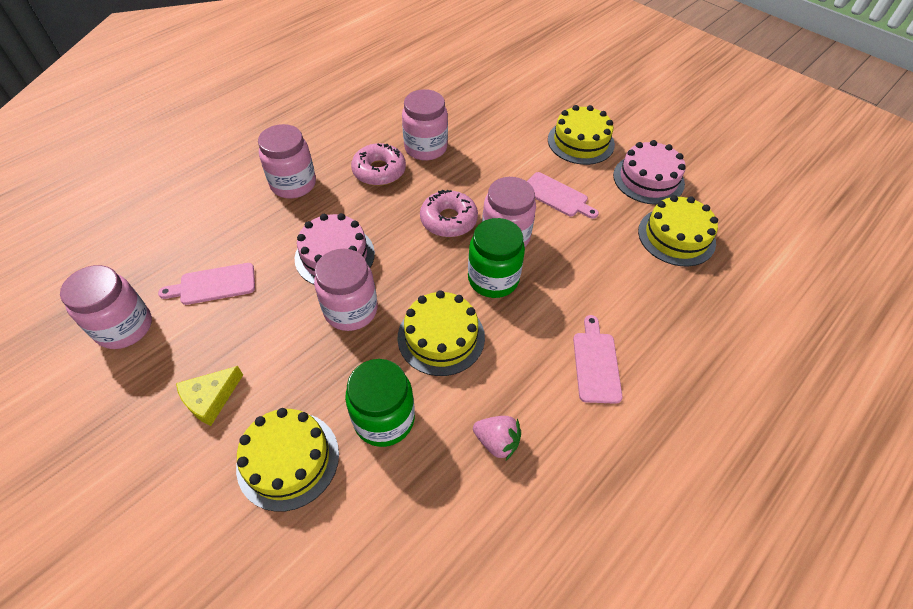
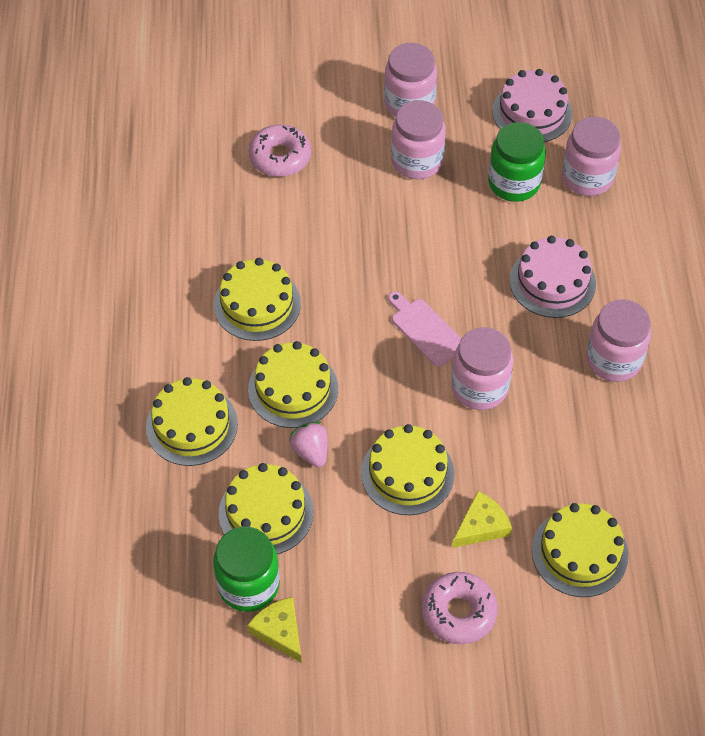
pink cutting board: [158,263,255,305] [527,172,599,219] [573,315,623,404] = 3 -> [388,291,462,367] = 1
yellow cake: [236,408,339,512] [397,290,485,376] [548,105,615,165] [638,195,718,267] = 4 -> [146,377,238,466] [214,258,301,341] [219,463,313,554] [248,341,338,428] [361,424,454,515] [532,503,629,597] = 6
yellow cheese: [176,366,243,426] = 1 -> [247,597,302,663] [452,491,512,548] = 2

